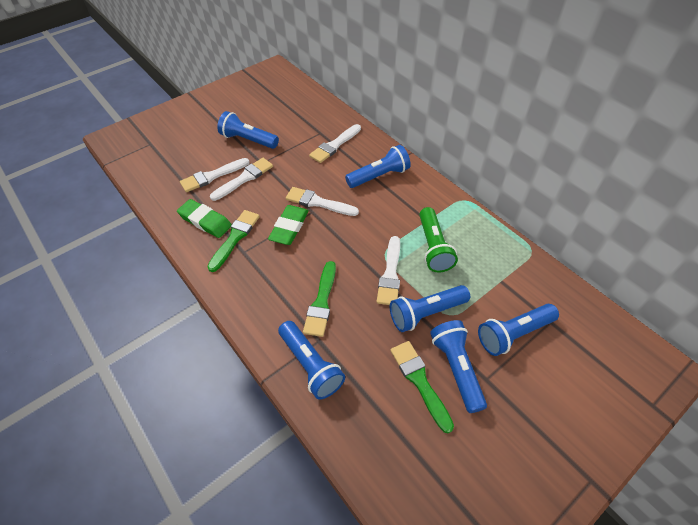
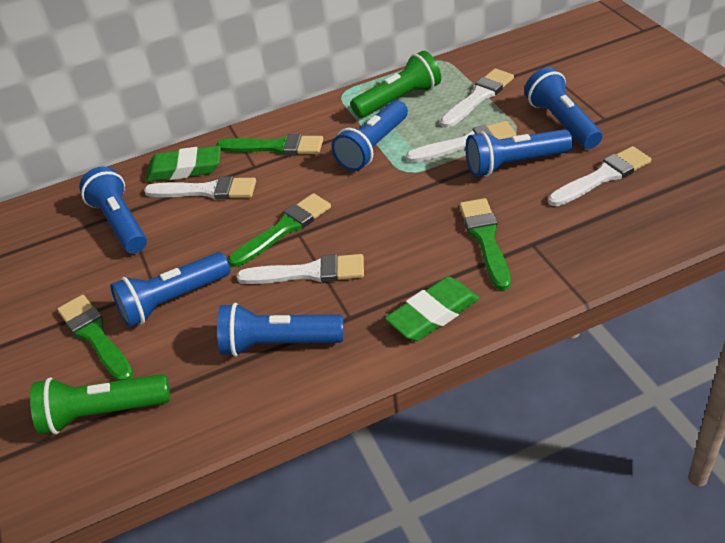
green brush: [207,210,260,272] [303,261,336,337] [390,341,454,433] = 3 -> [57,295,134,381] [216,134,323,155] [228,193,331,267] [460,198,511,290] = 4
green flashlight: [419,207,458,272] = 1 -> [30,374,170,434] [350,51,441,118] = 2

